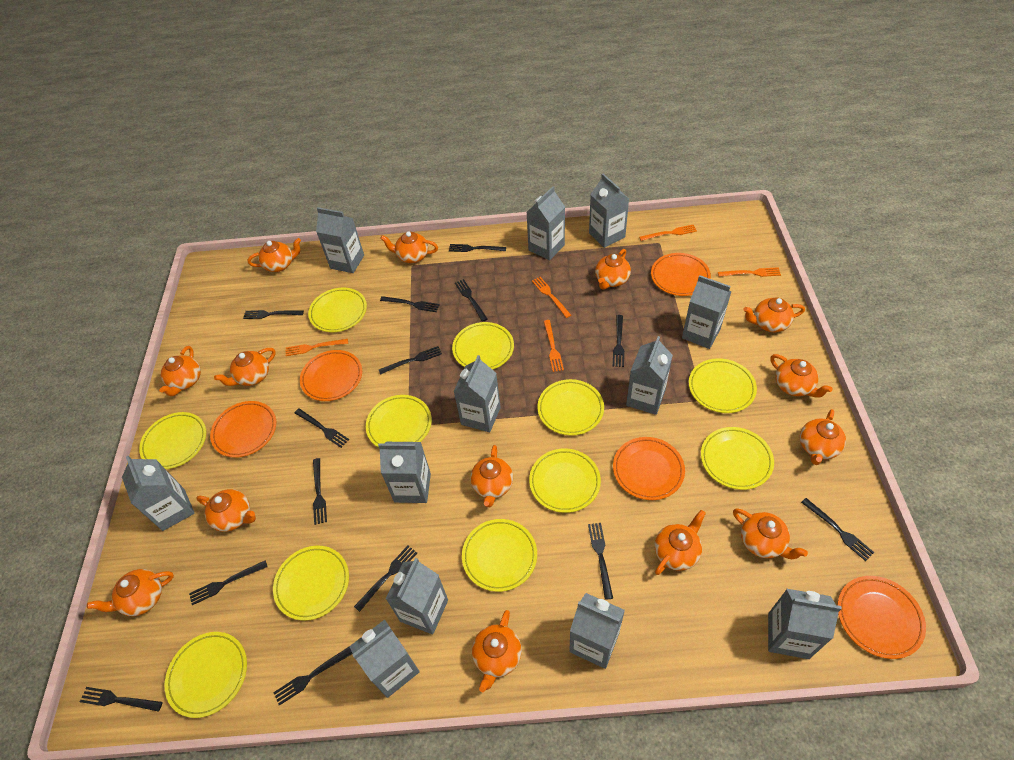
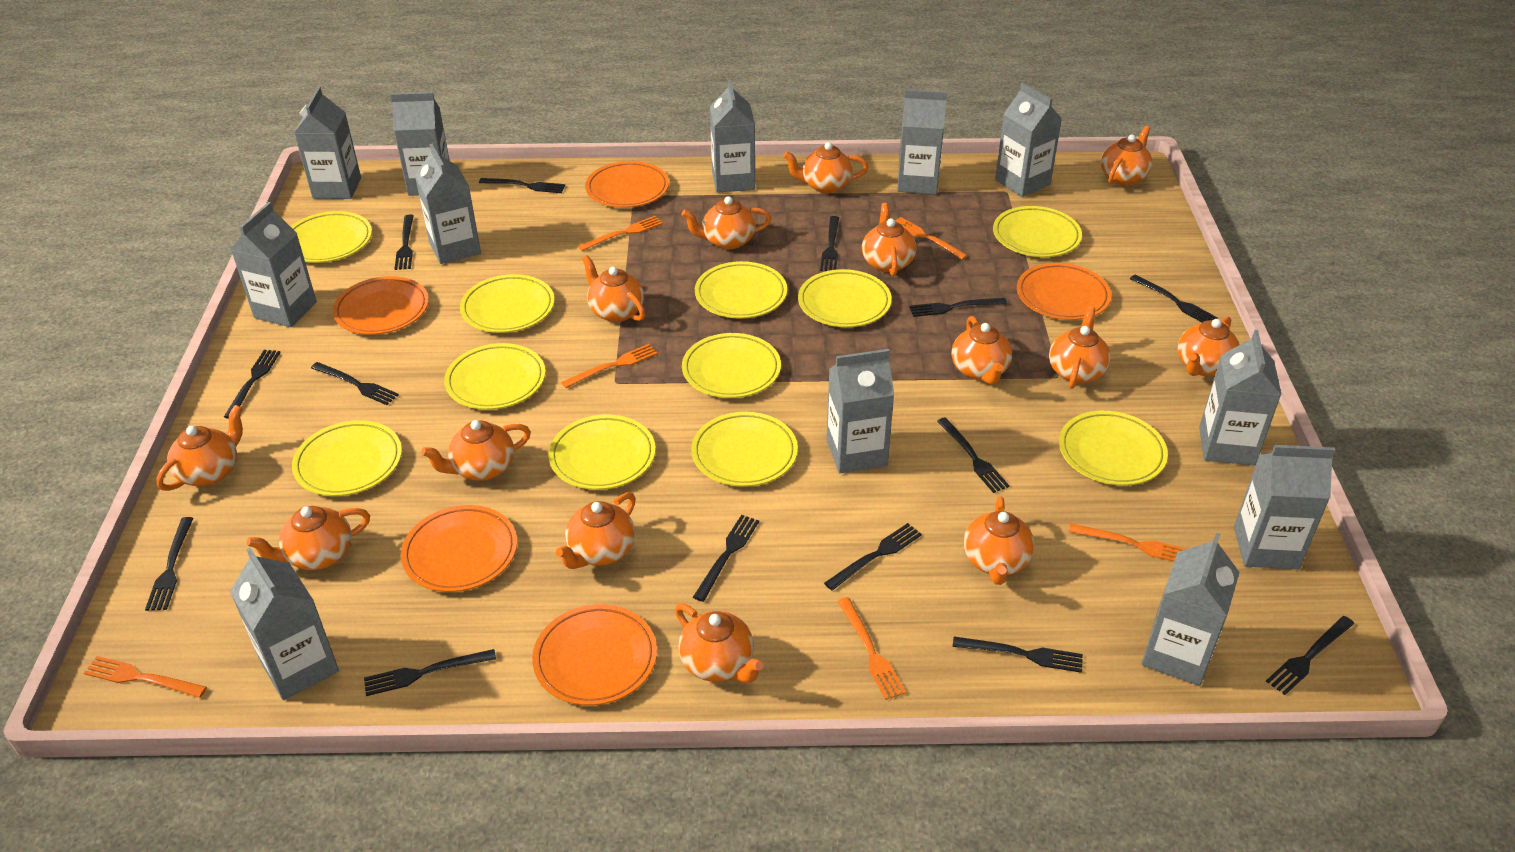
orange fork: [285,339,348,356] [532,277,571,318] [544,320,564,372] [639,225,697,241] [718,267,781,277] = 5 -> [84,656,207,698] [561,344,658,388] [578,216,663,251] [837,597,906,700] [895,217,968,260] [1069,523,1187,562] = 6

